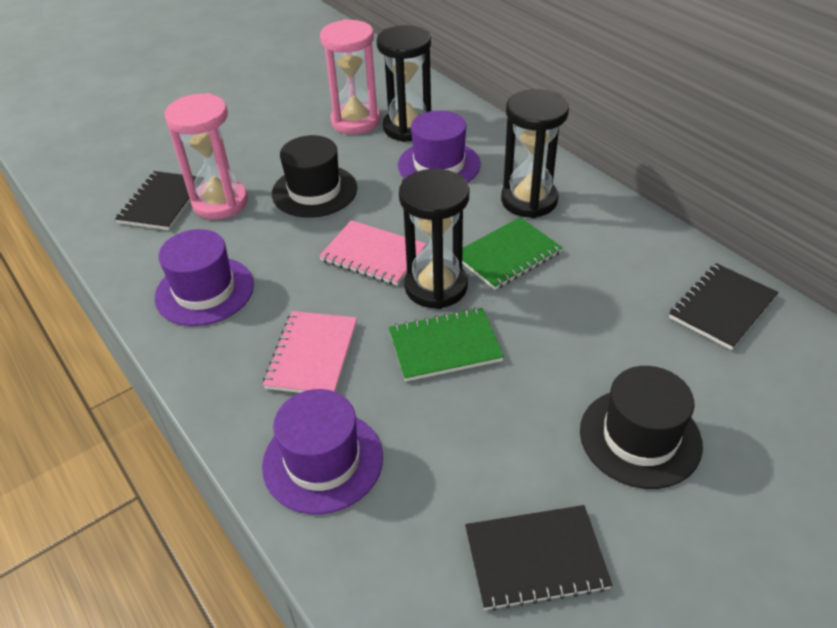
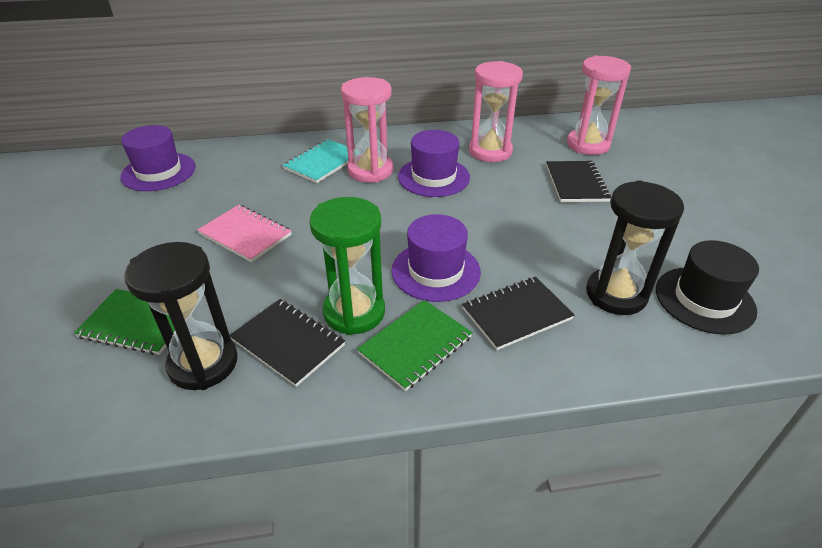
black hat: [272,135,357,218] [580,366,703,489] = 2 -> [656,240,759,335] = 1
black hourglass: [377,25,431,142] [399,169,469,309] [501,89,569,218] = 3 -> [124,242,238,390] [586,180,684,315] = 2
green hourglass: none = 0 -> [309,197,385,335] = 1
pink hourglass: [164,93,248,219] [320,19,380,134] = 2 -> [341,77,393,183] [469,61,523,162] [567,56,631,155] = 3
pink notebook: [263,311,357,393] [319,220,427,286] = 2 -> [197,205,292,262] = 1
turquoise notebook: none = 0 -> [282,139,348,183] = 1

